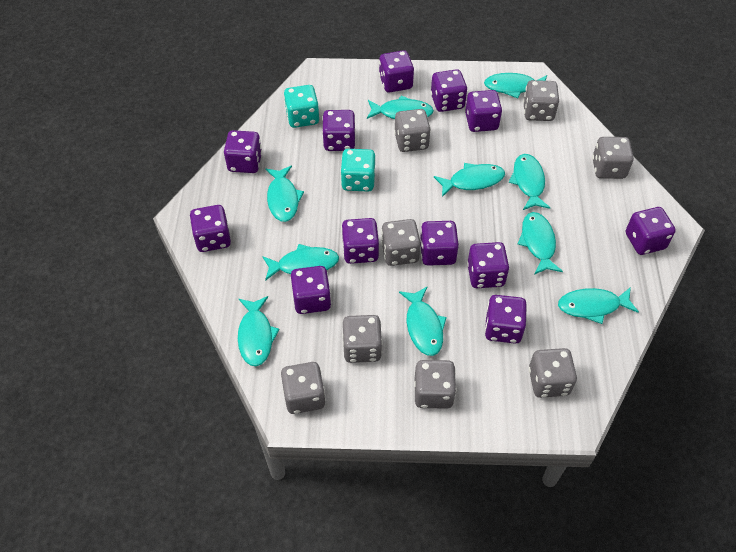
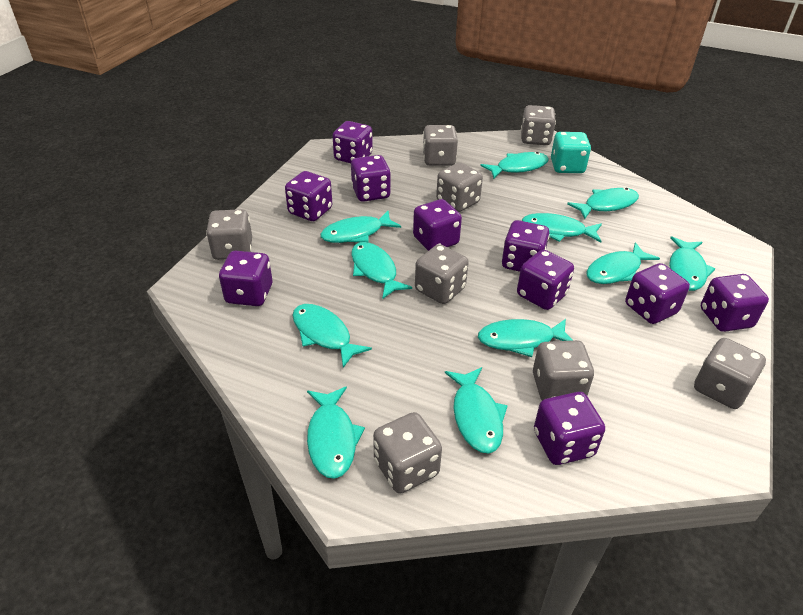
purple dice: [190,205,231,252] [224,130,262,173] [291,266,331,314] [322,110,356,151] [341,218,379,264] [379,50,414,93] [420,221,459,266] [431,69,467,112] [465,90,502,132] [467,242,509,288] [485,295,527,344] [626,207,676,255] = 12 -> [219,250,272,306] [285,171,332,221] [333,121,373,163] [351,155,391,202] [413,199,462,251] [502,220,550,272] [517,250,574,310] [534,392,605,465] [625,263,690,324] [701,274,769,332] = 10
turquoise dice: [284,85,319,128] [340,149,375,192] = 2 -> [551,132,591,173] = 1
turquoise fish: [238,296,280,366] [262,244,339,281] [265,166,304,222] [367,96,434,119] [399,287,447,356] [434,163,505,197] [484,73,547,98] [509,154,550,210] [518,212,563,275] [558,287,639,324] = 10 -> [292,304,372,368] [307,386,365,479] [320,210,401,243] [351,242,412,299] [445,367,508,454] [478,319,573,357] [480,152,549,179] [522,213,602,242] [567,188,639,219] [586,242,660,284] [669,236,715,291] = 11

